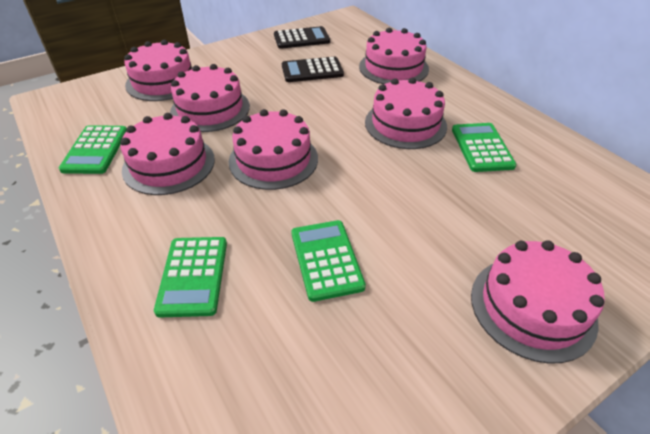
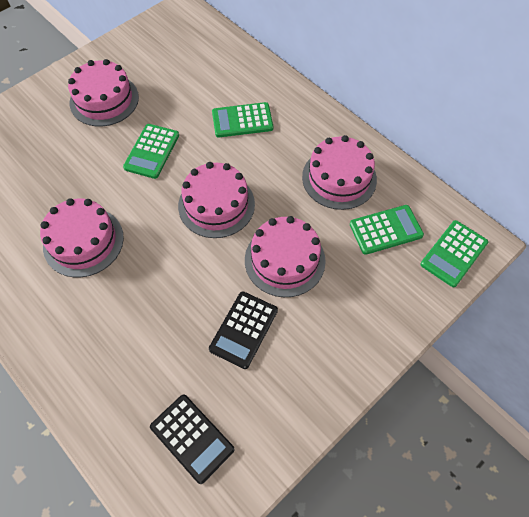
pink cake: [120,113,215,195] [124,40,193,101] [170,64,250,132] [229,109,318,190] [359,28,429,84] [365,77,447,149] [471,240,605,364] = 7 -> [40,198,124,277] [68,59,139,126] [178,162,255,238] [245,216,326,297] [302,135,377,210] = 5

